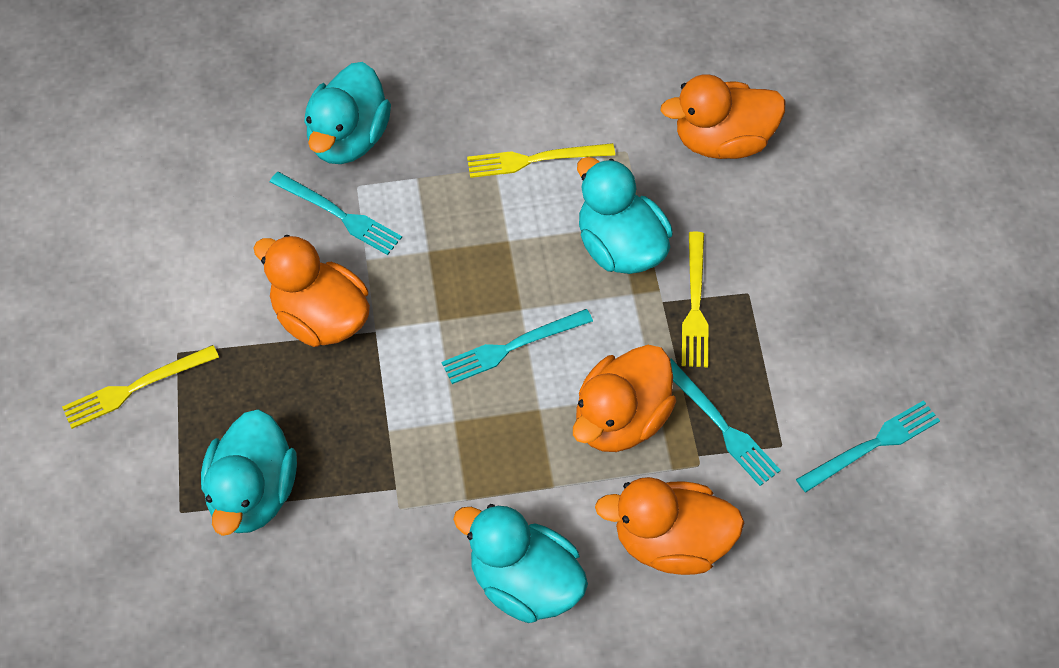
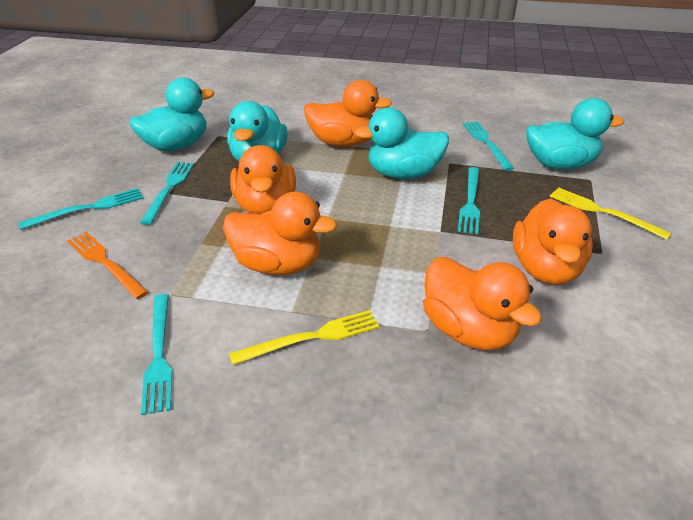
orange duck: [253,235,370,347] [573,345,676,452] [595,477,745,575] [660,74,786,159] = 4 -> [223,192,337,275] [230,145,296,214] [304,80,392,147] [423,257,542,350] [513,199,593,285] = 5
orange fork: none = 0 -> [67,232,149,299] = 1
turquoise fork: [270,172,402,255] [442,309,593,384] [670,359,781,486] [796,400,940,492] = 4 -> [18,188,143,230] [140,162,194,225] [141,294,172,415] [458,167,480,234] [463,121,514,171] = 5
yellow fork: [62,345,219,429] [467,143,615,178] [682,231,709,367] = 3 -> [229,310,380,365] [550,188,672,240] = 2

